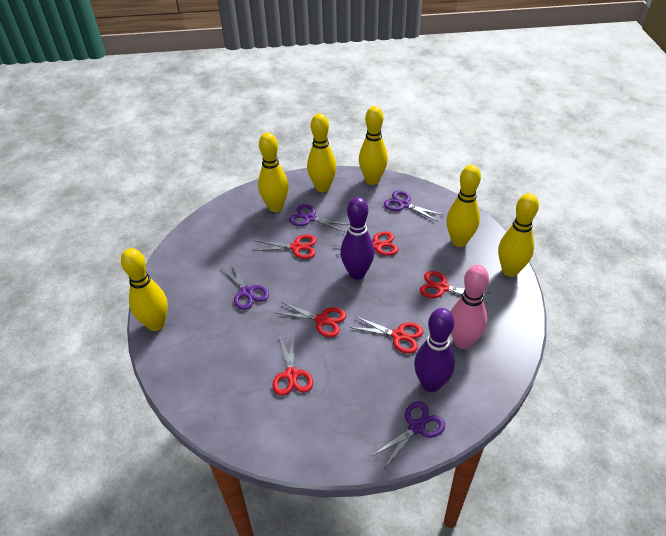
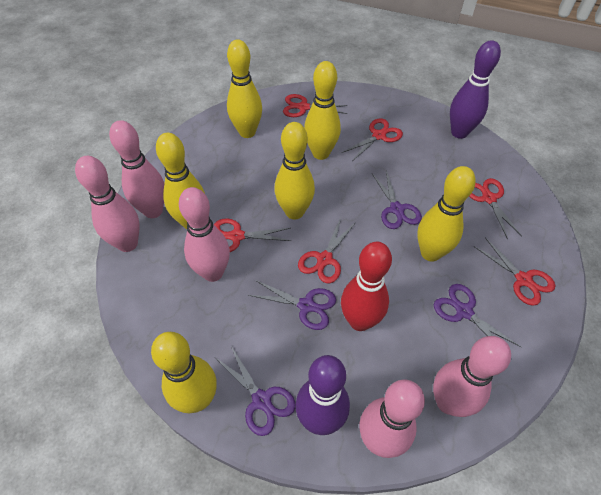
pink bowling pin: [451,265,489,349] = 1 -> [75,156,140,252] [109,120,165,218] [179,187,230,282] [360,379,425,458] [433,336,511,417] = 5
red bowling pin: none = 0 -> [341,242,392,331] = 1

